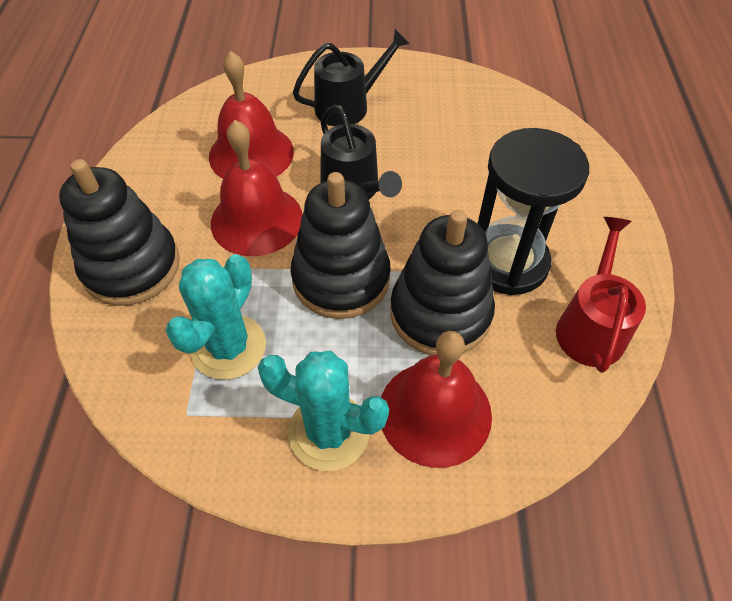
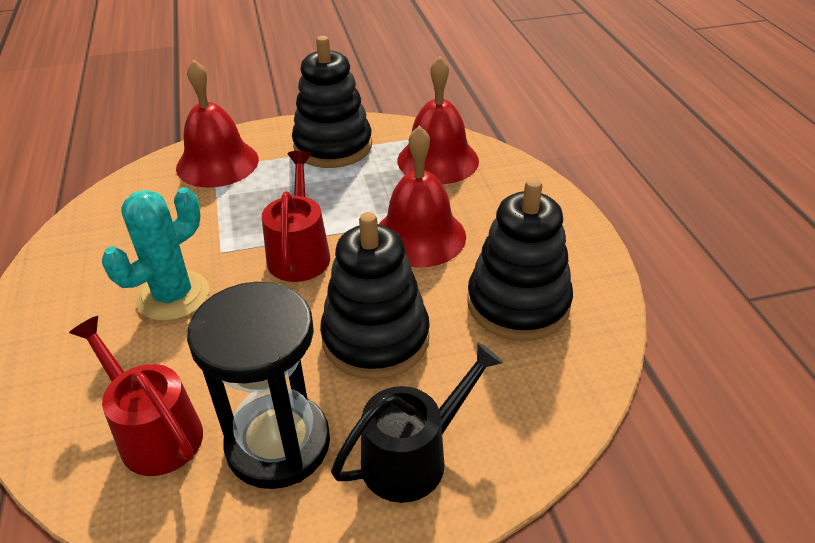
black watering can: [293,29,410,126] [320,105,402,199] = 2 -> [331,342,503,503] = 1
red watering can: [556,217,646,373] = 1 -> [69,316,203,476] [262,151,330,282] = 2
turquoise cactus: [165,254,266,380] [258,351,389,471] = 2 -> [102,187,209,321] = 1

